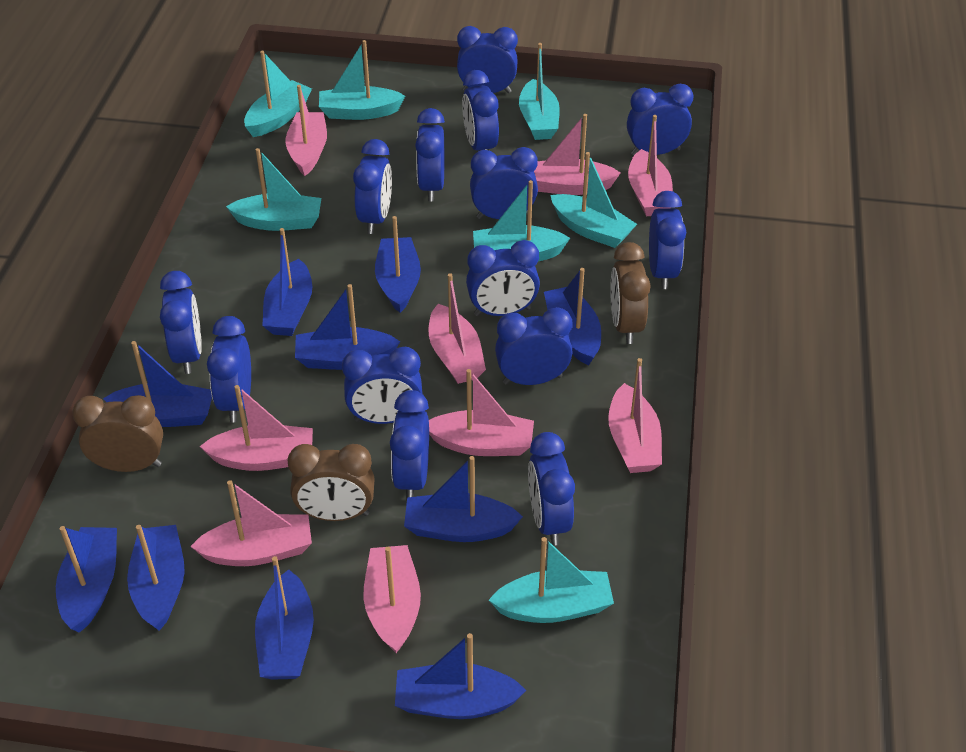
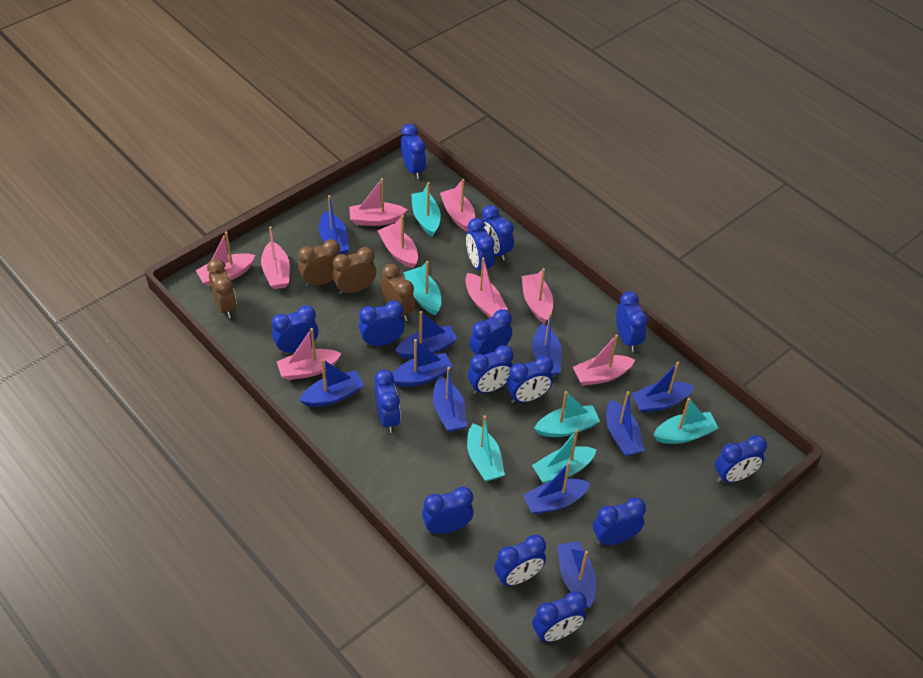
blue clock: [160,271,202,374] [207,316,251,422] [342,347,422,424] [353,139,392,234] [390,390,429,500] [415,108,445,201] [457,26,518,93] [462,70,499,151] [466,240,540,316] [470,147,538,219] [495,307,573,385] [528,432,575,546] [627,84,693,155] [649,191,686,289] = 14 -> [272,305,318,354] [359,300,405,346] [374,370,401,433] [401,124,427,179] [422,487,474,534] [466,218,495,270] [468,345,513,394] [469,309,512,355] [482,205,514,261] [494,535,546,586] [506,355,553,403] [532,591,587,642] [593,497,646,545] [616,291,648,352] [715,435,767,482] = 15
brown clock: [72,395,163,472] [287,444,375,521] [610,242,651,344] = 3 -> [207,259,237,318] [298,239,340,287] [332,247,376,294] [381,264,415,321] = 4
turquoise boat: [226,148,321,231] [244,51,312,137] [319,40,405,120] [473,180,570,261] [489,537,614,623] [519,43,560,140] [550,152,637,248] = 7 -> [403,261,441,315] [411,182,441,237] [467,416,505,481] [532,429,597,484] [534,391,600,437] [653,398,718,444] = 6

